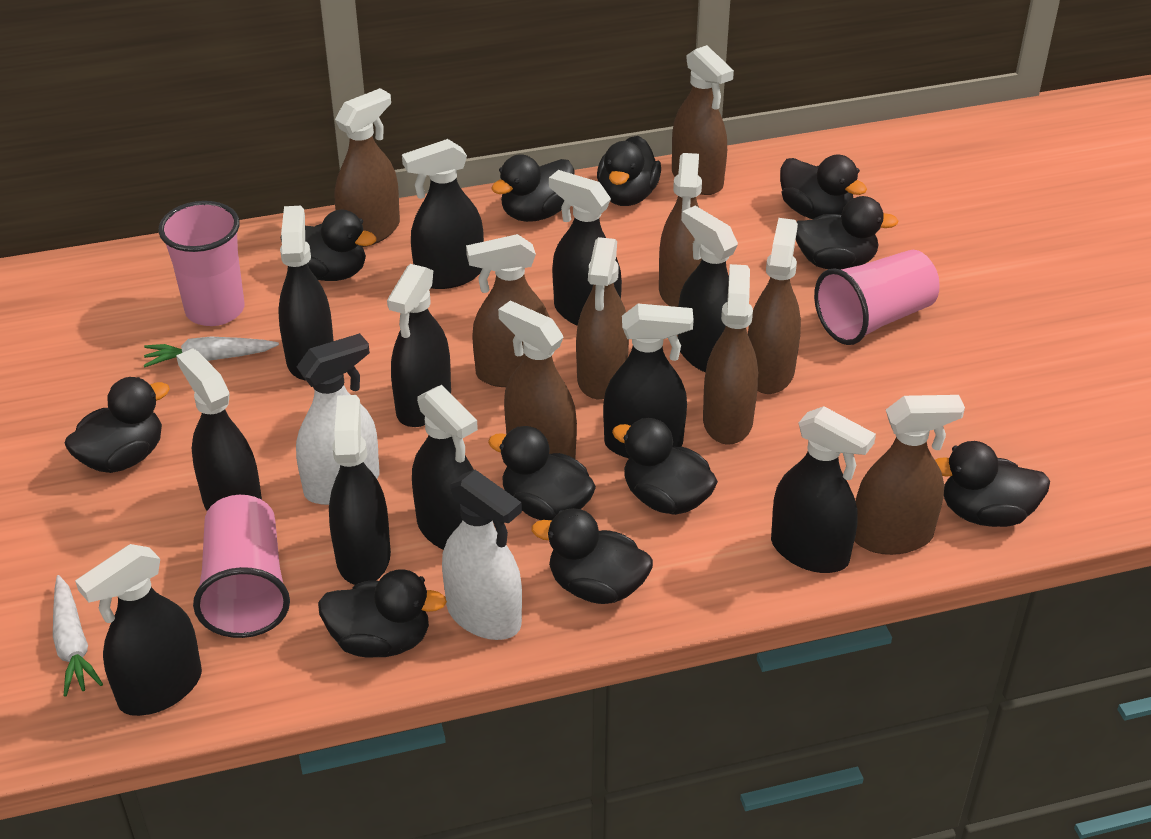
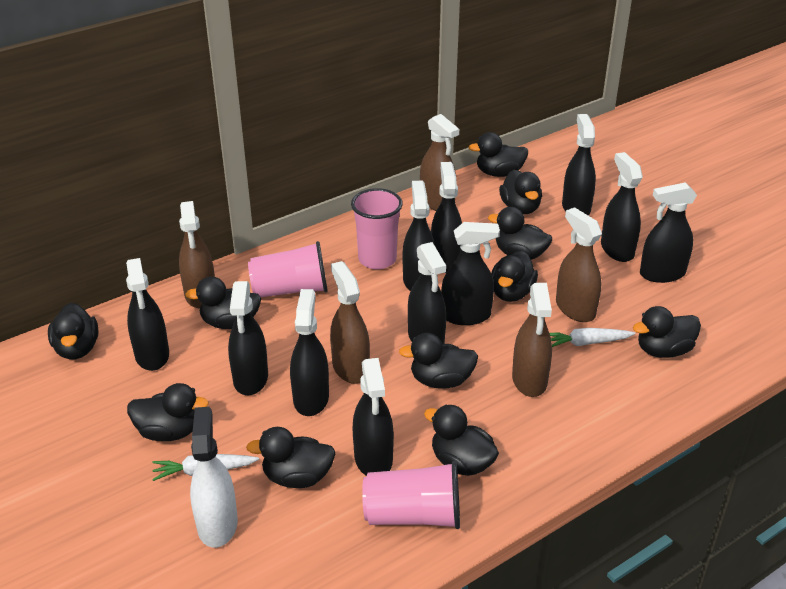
brown spray bottle: [335,88,400,247] [466,234,550,387] [498,301,577,459] [576,237,629,399] [659,153,702,307] [672,45,734,195] [703,264,758,445] [748,218,801,394] [854,395,965,555] = 9 -> [179,201,215,308] [330,261,370,384] [420,114,459,211] [512,283,552,397] [556,207,602,322] = 5
white spray bottle: [296,333,379,505] [442,470,522,640] = 2 -> [190,407,238,548] = 1

